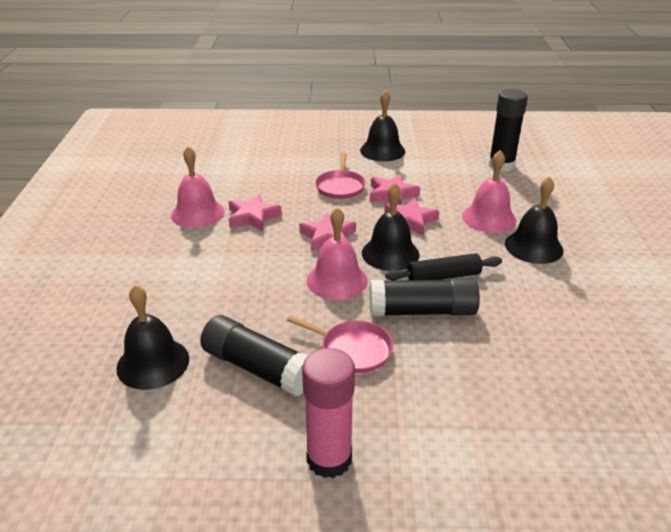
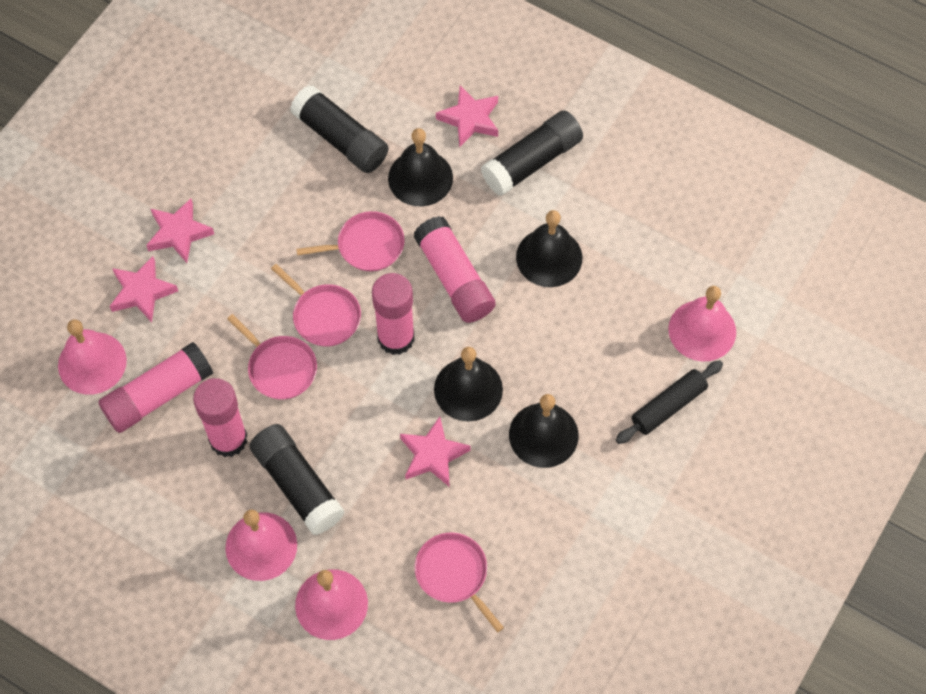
pink bell: [171,146,224,228] [307,207,368,300] [462,150,517,233] = 3 -> [58,319,127,395] [225,510,297,581] [295,569,368,640] [668,286,736,361] = 4
pink glue stick: [302,348,355,478] = 1 -> [98,342,213,433] [193,378,247,457] [372,273,415,355] [413,216,496,323] = 4
pink pan: [287,316,393,373] [315,153,365,199] = 2 -> [227,314,317,400] [271,264,361,347] [296,211,405,271] [415,532,504,632] = 4

